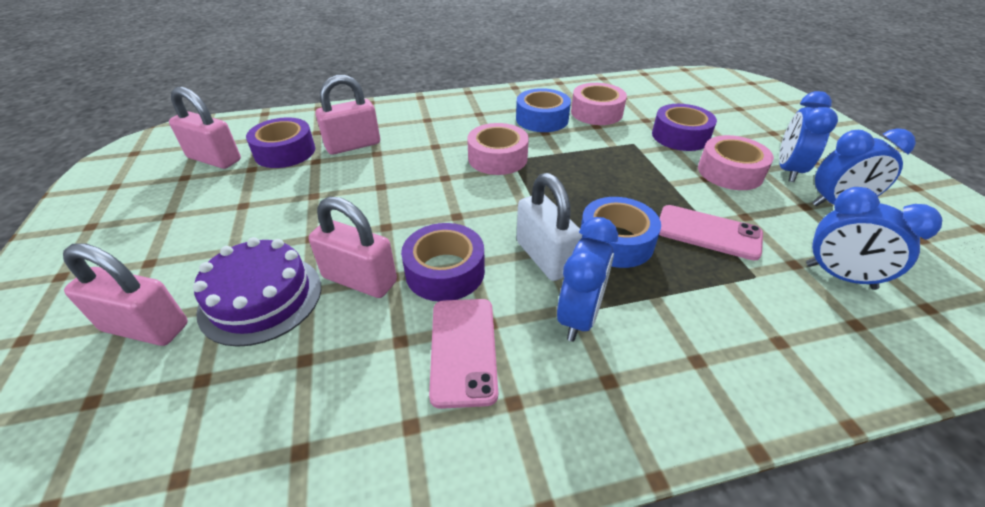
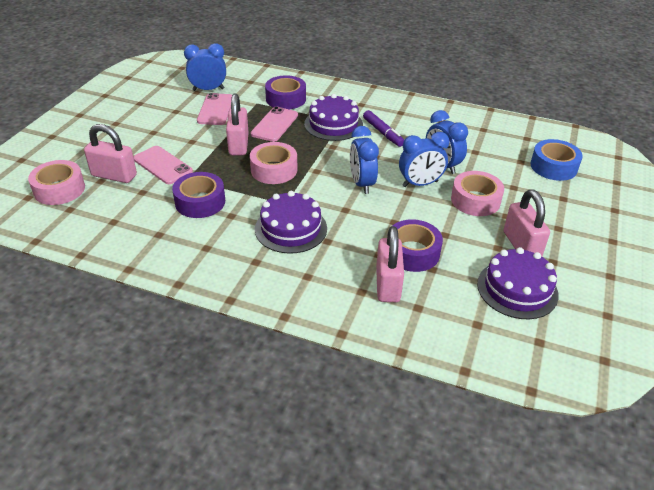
blue tape: [516,88,571,132] [581,197,661,268] = 2 -> [530,139,583,181] = 1
pink phone: [429,299,498,409] [659,205,763,261] = 2 -> [134,146,193,184] [197,93,232,125] [251,106,298,142] = 3
purple cake: [193,237,321,347] = 1 -> [255,191,327,254] [304,94,363,141] [477,247,559,319] = 3
purple marker: none = 0 -> [363,110,404,147] = 1
white padlock: [516,173,582,281] = 1 -> none = 0

